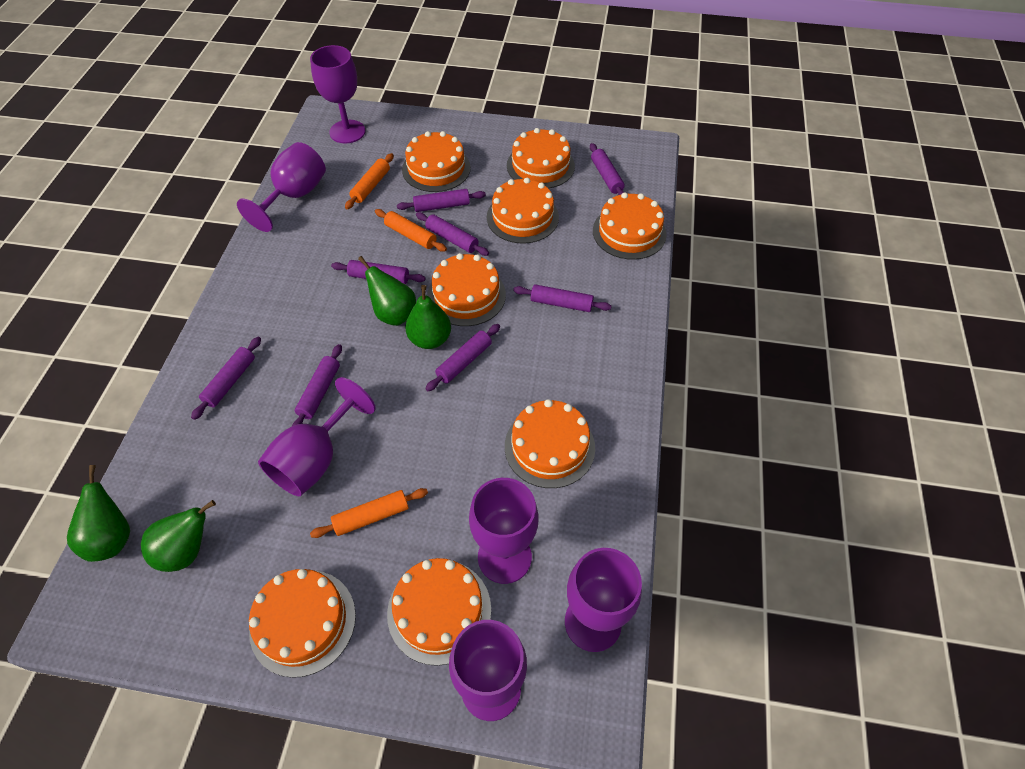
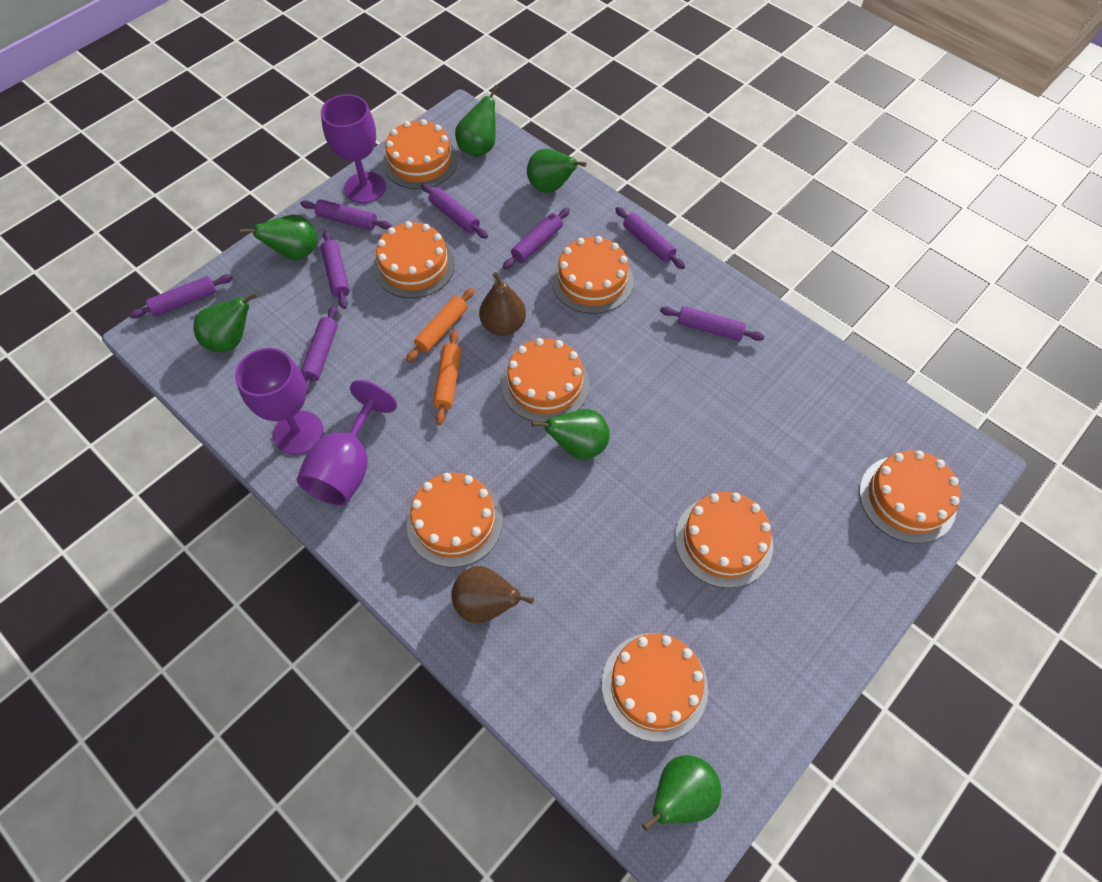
brown pear: none = 0 -> [451,566,534,623] [479,272,526,336] = 2
green pear: [67,465,130,562] [141,500,216,572] [358,256,416,326] [405,285,451,349] = 4 -> [193,293,258,352] [239,214,317,260] [455,85,499,157] [527,149,587,193] [531,409,610,460] [642,755,721,831] = 6
orange rolling pin: [310,488,428,538] [345,153,394,209] [375,209,447,252] = 3 -> [406,288,474,362] [433,330,461,425] = 2
purple goblet: [237,142,326,232] [258,377,376,496] [310,45,365,144] [449,620,527,721] [469,478,538,584] [565,548,642,652] = 6 -> [235,348,323,455] [296,380,397,506] [321,94,386,203] = 3

